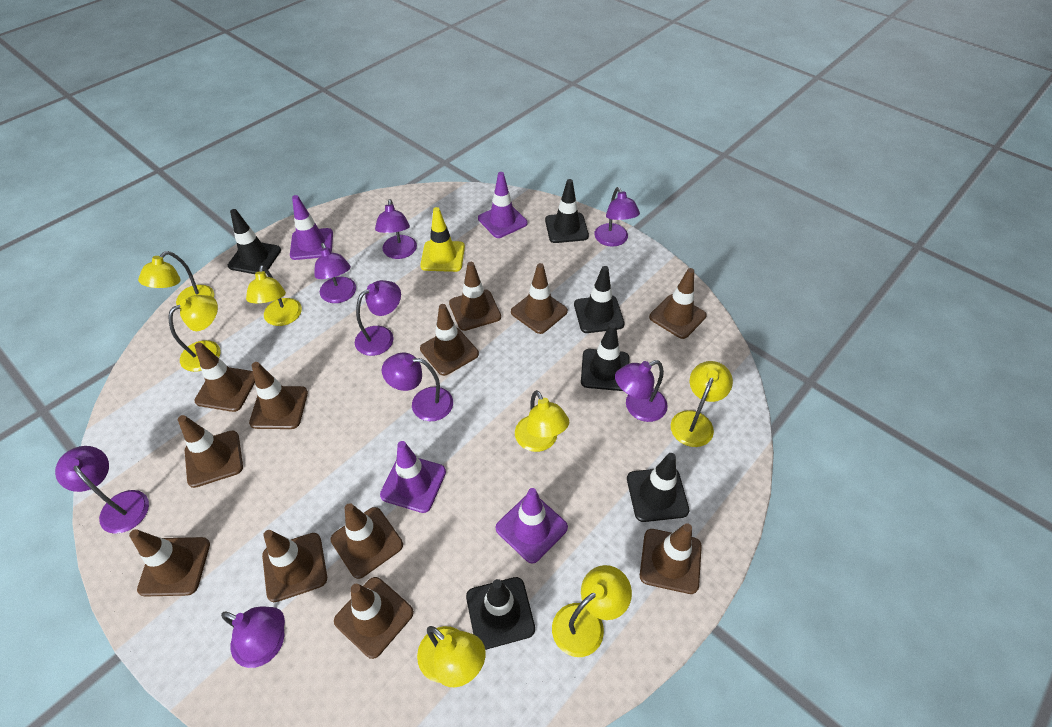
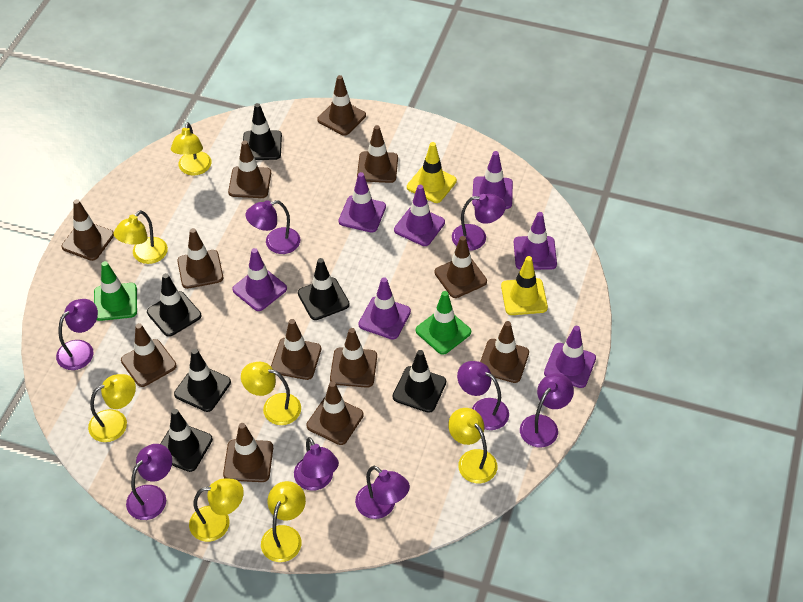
green traffic cone: none = 0 -> [94,261,137,321] [416,291,471,355] = 2
purple traffic cone: [290,195,333,260] [380,441,446,513] [478,172,528,238] [496,488,568,564] = 4 -> [232,248,287,311] [338,172,386,233] [358,277,411,340] [394,185,445,246] [472,151,513,209] [514,212,557,270] [544,326,596,388] = 7
yellow traffic cone: [420,207,465,272] = 1 -> [407,142,457,203] [501,256,548,315] = 2

